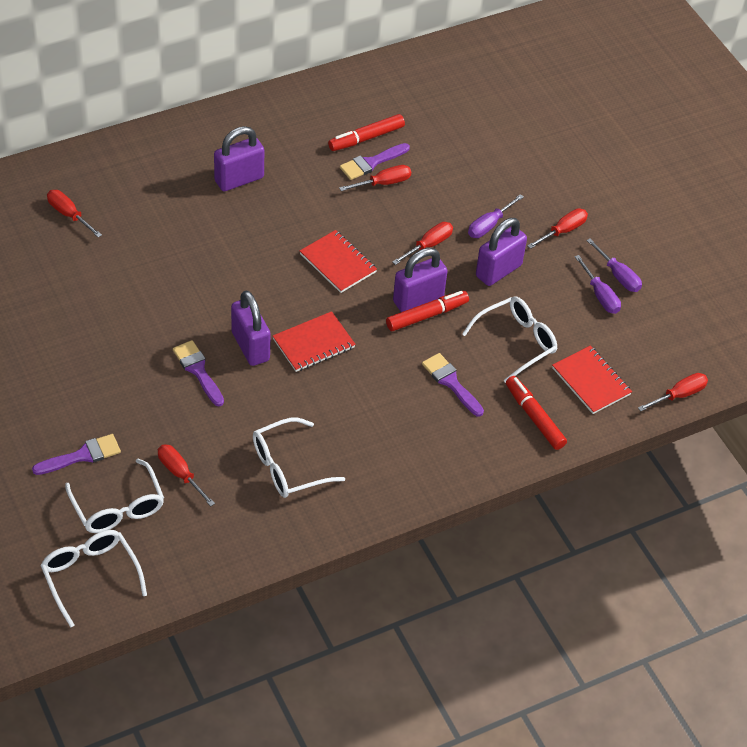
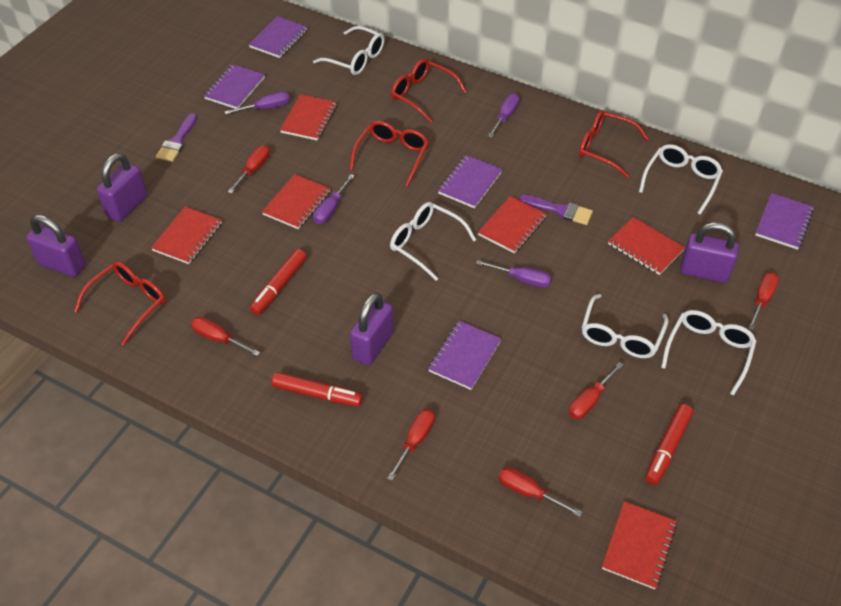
purple brush: [32,434,121,475] [173,340,224,407] [340,143,410,180] [422,353,484,417] = 4 -> [156,113,197,162] [519,195,593,225] = 2
purple notebook: none = 0 -> [204,64,265,109] [249,16,307,58] [428,321,501,390] [438,155,503,208] [755,193,814,250] = 5
purple screwdriver: [468,194,524,238] [575,255,621,314] [586,238,642,292] = 3 -> [224,91,290,115] [313,174,355,224] [476,260,551,288] [488,93,520,138] = 4
red glasses: none = 0 -> [74,261,166,345] [350,121,429,187] [391,59,467,124] [579,110,649,178] = 4
red notebook: [273,311,356,372] [300,230,377,293] [552,345,632,414] = 3 -> [151,207,222,264] [262,174,330,229] [280,94,337,140] [478,196,547,254] [602,501,677,590] [608,217,685,275] = 6
white glasses: [40,530,147,628] [65,459,164,533] [253,418,345,498] [462,296,557,383] = 4 -> [313,26,384,75] [390,202,476,281] [582,294,669,358] [639,144,723,215] [661,310,757,396] = 5

